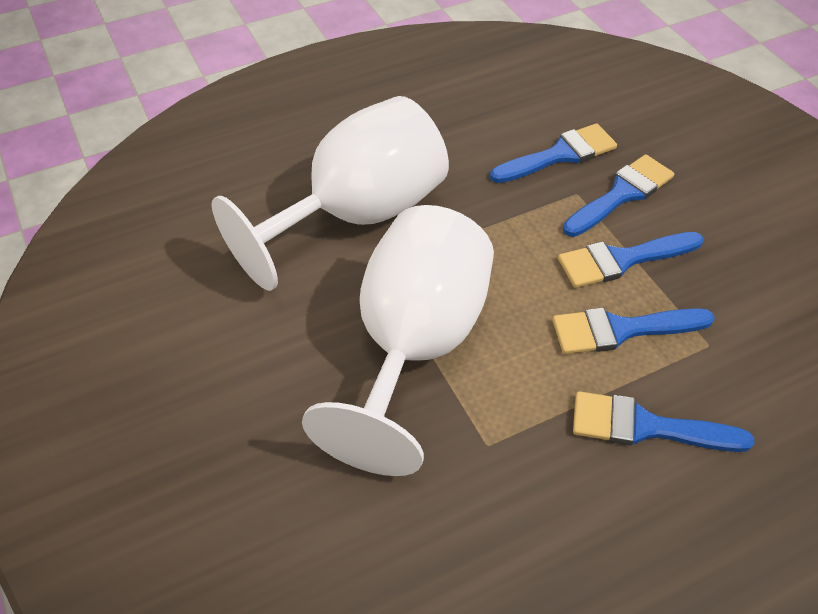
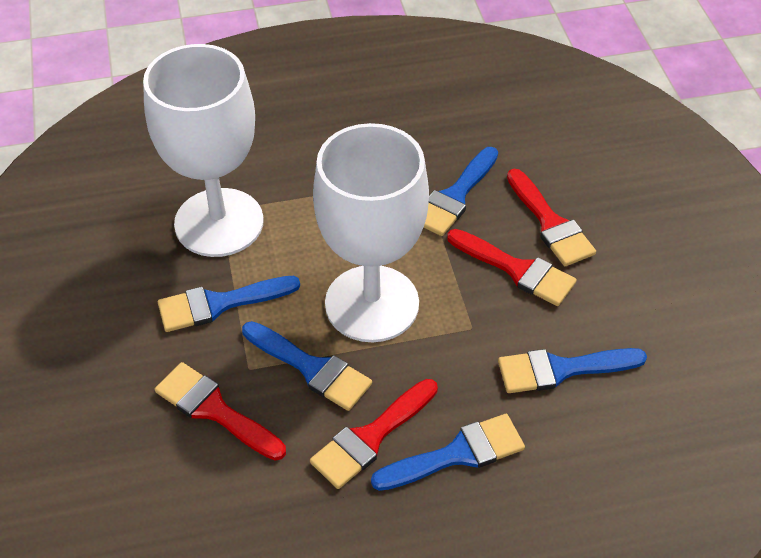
red brush: none = 0 -> [155,362,286,461] [310,379,438,489] [447,229,577,306] [507,169,596,266] = 4

